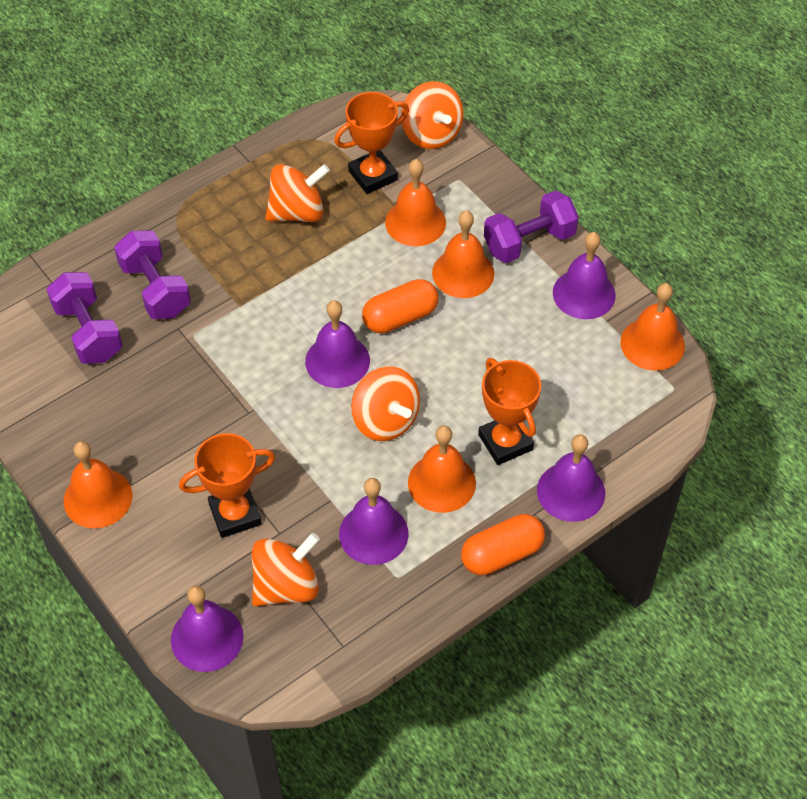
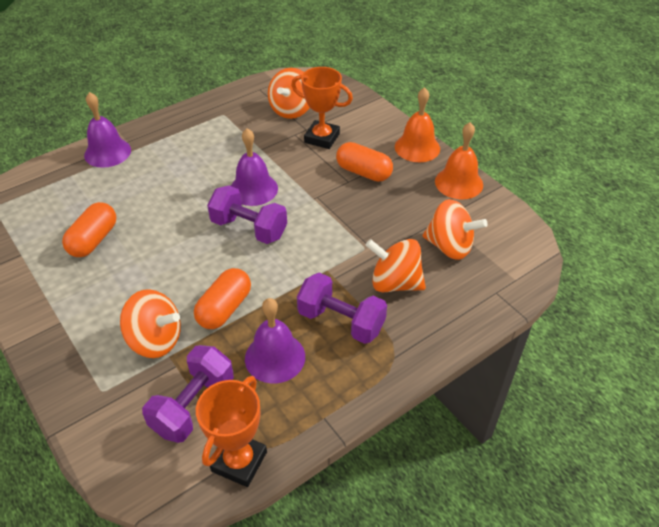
orange bell: [64,441,132,528] [385,159,446,246] [408,425,476,513] [432,211,494,298] [620,283,685,371] = 5 -> [395,87,440,162] [435,122,483,199] = 2
orange capsule: [362,279,438,333] [461,514,545,575] = 2 -> [62,202,116,257] [194,268,251,329] [336,142,393,182] = 3
orange trophy: [179,433,275,538] [334,92,409,194] [478,358,541,465] = 3 -> [196,376,267,487] [291,67,353,149] = 2
purple bell: [171,585,244,672] [305,300,370,388] [339,478,409,565] [537,434,605,522] [553,232,616,319] = 5 -> [84,92,131,168] [231,128,278,206] [245,298,305,383] = 3

